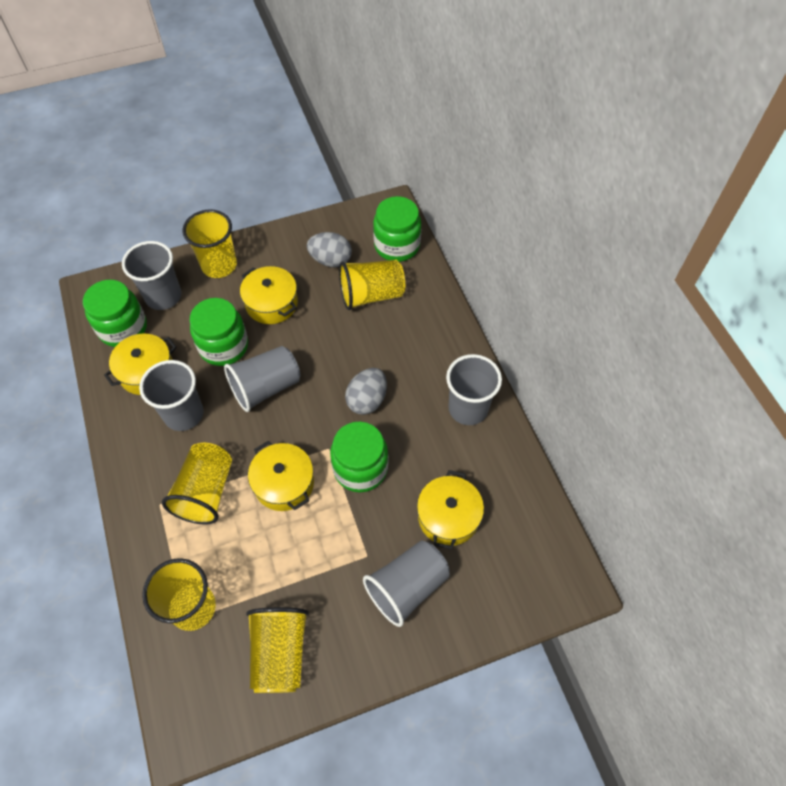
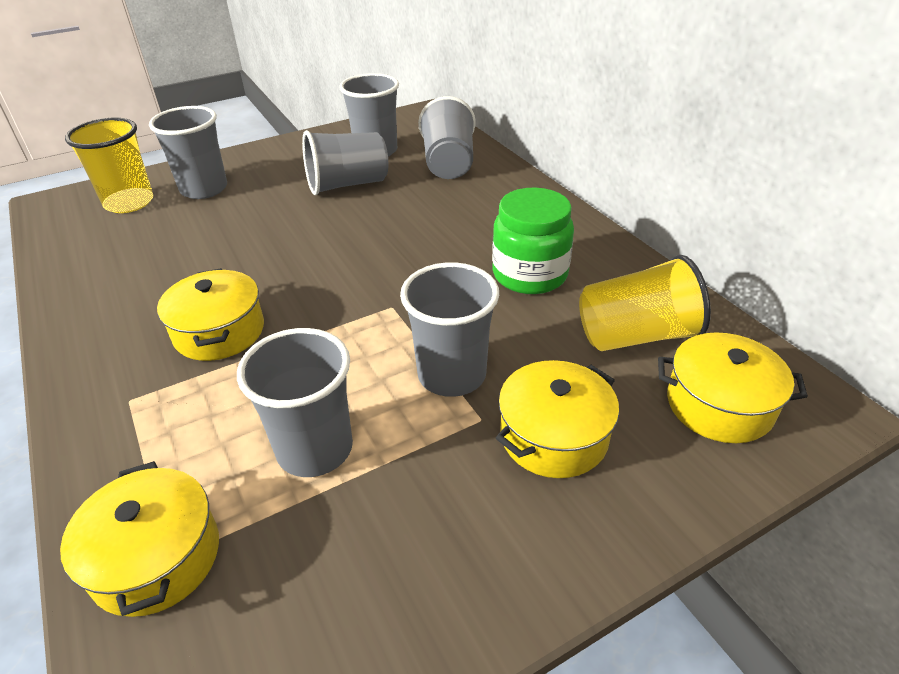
green jar: [83,280,147,347] [190,298,248,366] [330,422,388,492] [373,196,421,262] = 4 -> [492,188,574,294] = 1
grey cup: [122,241,181,310] [139,360,204,431] [224,346,301,412] [363,541,450,627] [446,354,502,425] = 5 -> [149,106,227,199] [237,328,353,477] [302,130,388,195] [339,73,399,157] [400,262,499,397] [418,96,476,179] = 6
grey egg: [307,232,352,268] [345,368,387,415] = 2 -> none = 0
yellow cup: [142,558,216,631] [162,443,232,525] [183,209,237,278] [246,607,309,693] [339,260,405,310] = 5 -> [65,118,153,213] [579,255,711,351] = 2

